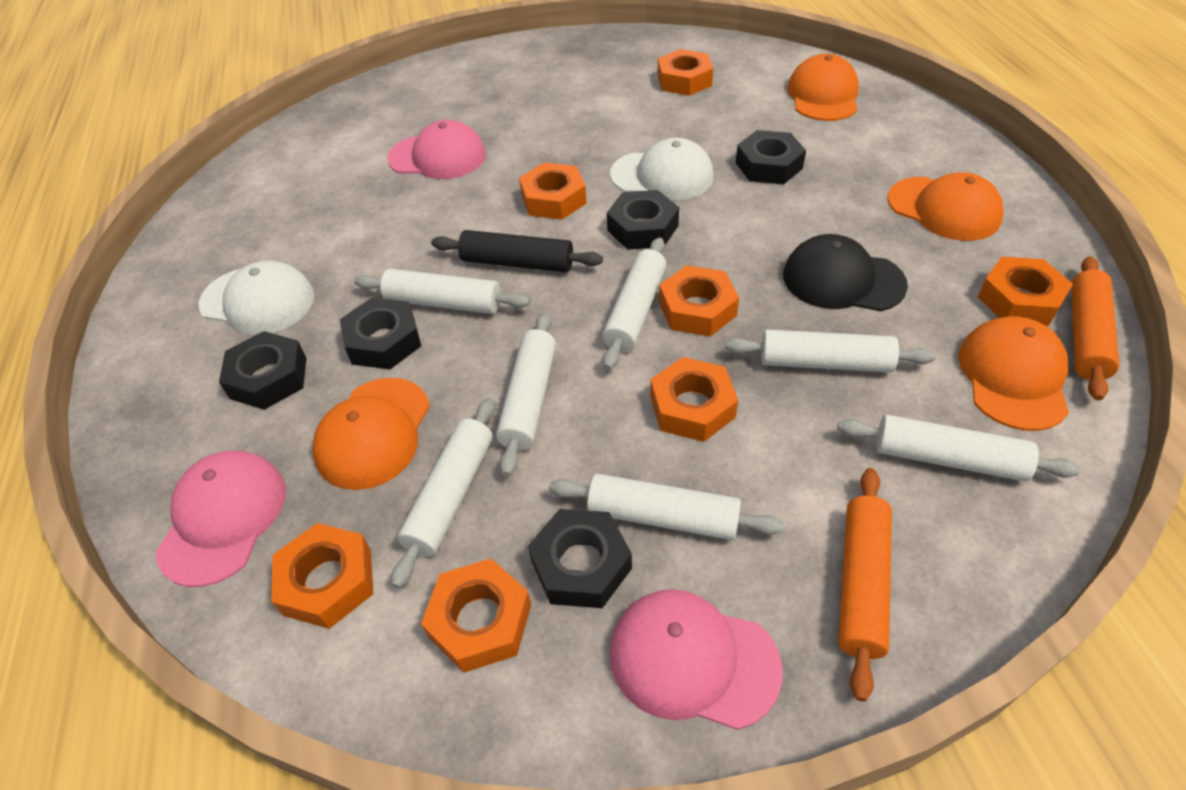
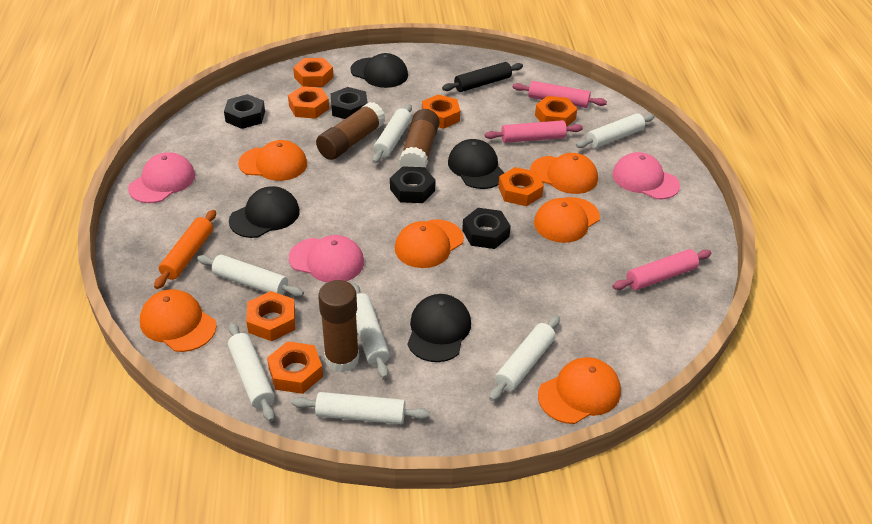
black cap: [783,234,908,311] = 1 -> [229,186,300,238] [350,53,408,88] [407,294,471,362] [448,139,504,189] = 4
black nut: [219,331,306,410] [340,298,421,369] [528,509,632,608] [607,190,679,250] [736,130,806,184] = 5 -> [224,94,265,129] [331,87,368,119] [390,166,436,203] [462,208,511,249] = 4
brown glue stick: none = 0 -> [316,102,385,160] [318,280,359,373] [399,109,439,168] = 3
orange cap: [312,378,430,490] [787,54,859,121] [887,172,1004,241] [958,316,1069,431] = 4 -> [140,289,217,352] [238,140,307,181] [395,219,464,268] [530,153,598,194] [534,197,600,243] [538,357,621,424] = 6
orange rolling pin: [838,468,892,702] [1071,256,1119,400] = 2 -> [154,210,216,289] = 1
pink rolling pin: none = 0 -> [485,120,583,143] [513,81,607,108] [613,249,711,290] = 3
white cap: [199,260,315,335] [610,138,714,200] = 2 -> none = 0

